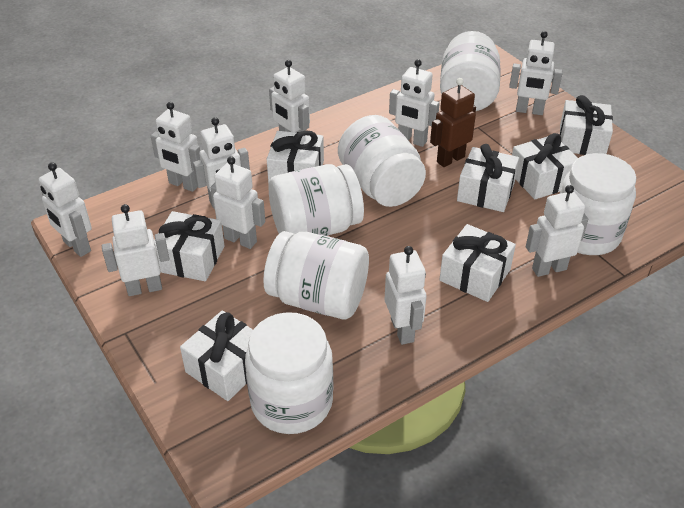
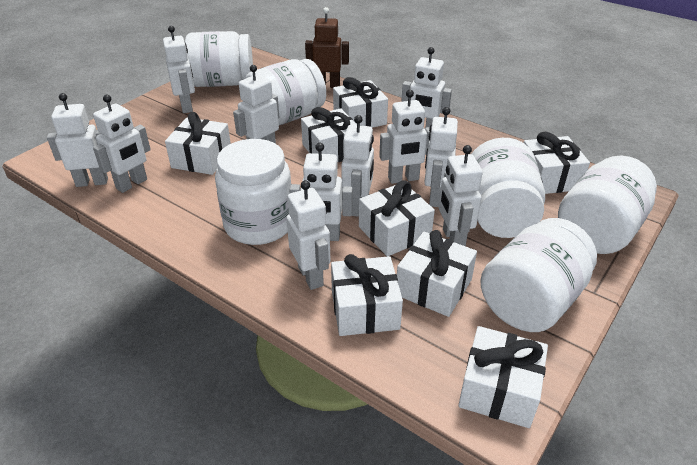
white gift: [154,211,225,281] [180,310,253,401] [267,130,324,184] [439,224,516,302] [457,144,519,212] [512,133,578,199] [560,95,613,155] = 7 -> [165,112,231,175] [301,107,357,162] [331,254,403,336] [333,77,388,128] [359,180,435,257] [397,230,477,317] [458,326,548,428] [524,132,590,194] = 8
white robot: [39,162,92,257] [102,204,169,296] [151,102,200,192] [193,117,250,207] [211,156,265,249] [269,60,310,133] [385,246,427,345] [389,59,440,147] [509,31,563,115] [526,185,588,277] = 10 -> [47,93,108,187] [93,95,151,193] [163,26,195,113] [233,65,279,144] [287,180,330,290] [289,143,353,241] [341,115,374,217] [379,90,430,184] [401,47,452,127] [424,107,458,207] [439,145,483,246] = 11

